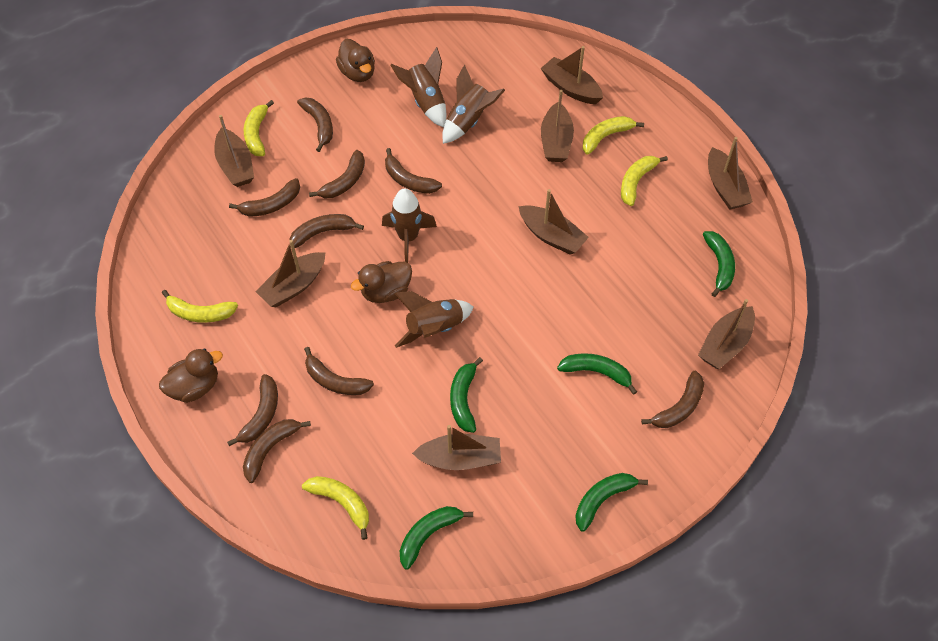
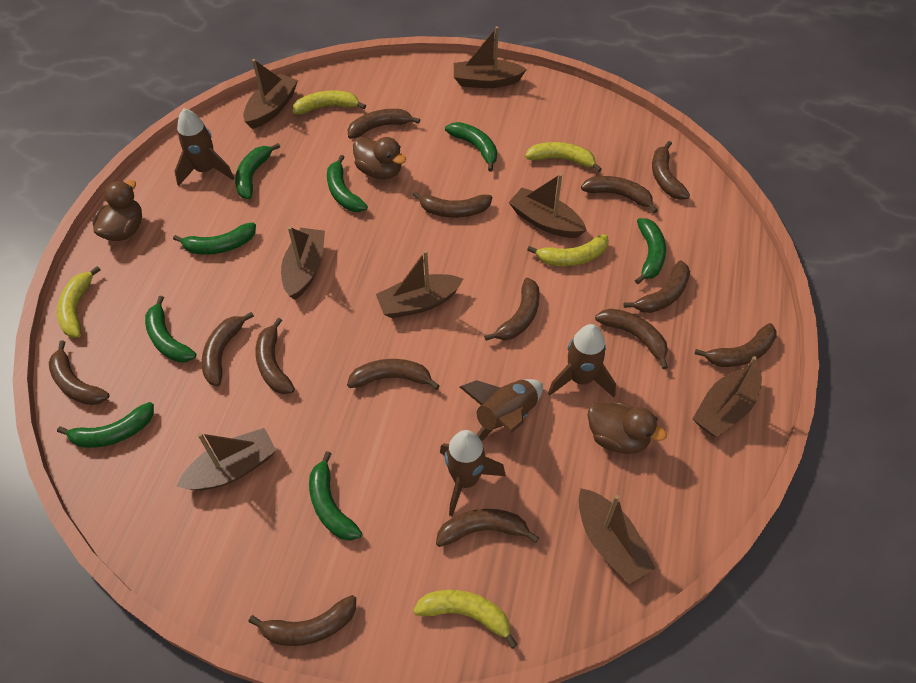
brown banana: [227,374,278,446] [229,178,300,217] [243,419,311,483] [289,214,364,248] [297,97,333,152] [304,347,374,395] [309,150,365,198] [385,148,442,194] [641,371,704,428] = 9 -> [48,340,109,405] [202,312,254,386] [248,595,356,646] [255,318,295,394] [347,109,420,139] [347,359,440,390] [413,191,492,218] [436,509,539,547] [484,278,540,341] [581,176,658,213] [595,309,668,369] [624,260,690,313] [652,141,690,200] [695,323,776,367] = 14
green banana: [400,506,473,570] [450,357,483,433] [557,353,637,395] [576,473,648,532] [703,231,735,297] = 5 -> [57,402,154,448] [145,296,197,362] [173,222,256,255] [235,143,280,199] [309,451,362,541] [327,155,368,212] [445,122,497,172] [635,218,666,284] = 8

